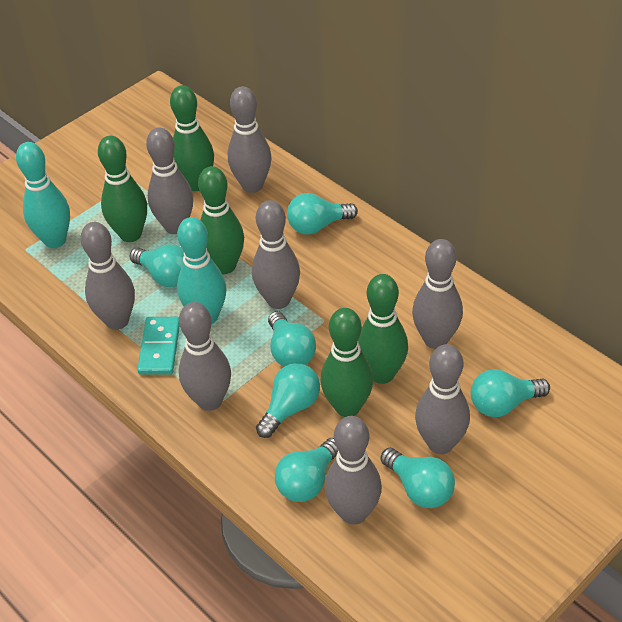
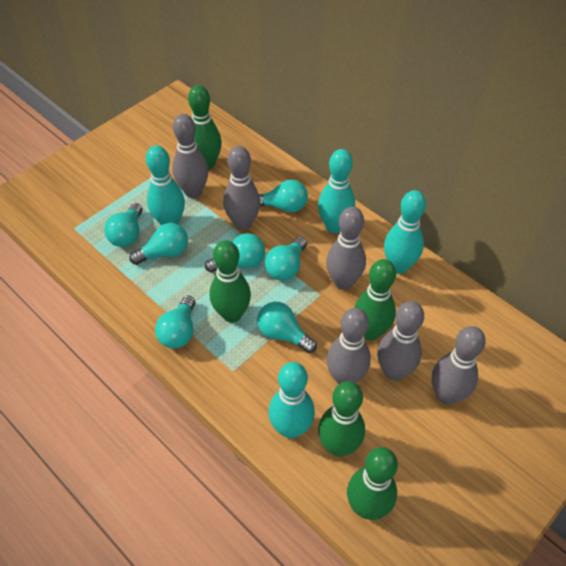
grey bowling pin: [80,222,135,330] [146,128,193,234] [179,302,231,411] [228,86,271,193] [252,200,300,309] [325,416,382,525] [412,239,463,349] [415,344,470,454] = 8 -> [172,114,209,198] [223,146,260,230] [326,207,366,290] [326,308,371,384] [377,301,424,381] [432,326,486,405] = 6
turquoise bowling pin: [16,142,70,248] [177,217,226,324] = 2 -> [146,145,185,225] [269,362,315,439] [318,149,355,233] [384,190,426,274] = 4
turquoise domino: [137,317,180,375] = 1 -> none = 0

